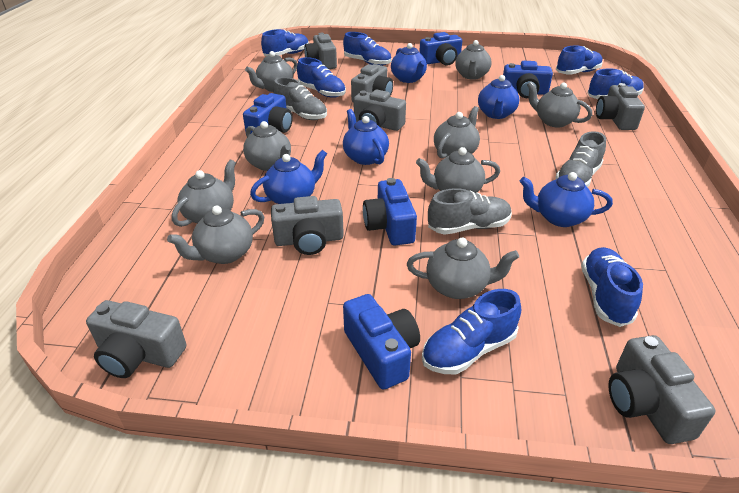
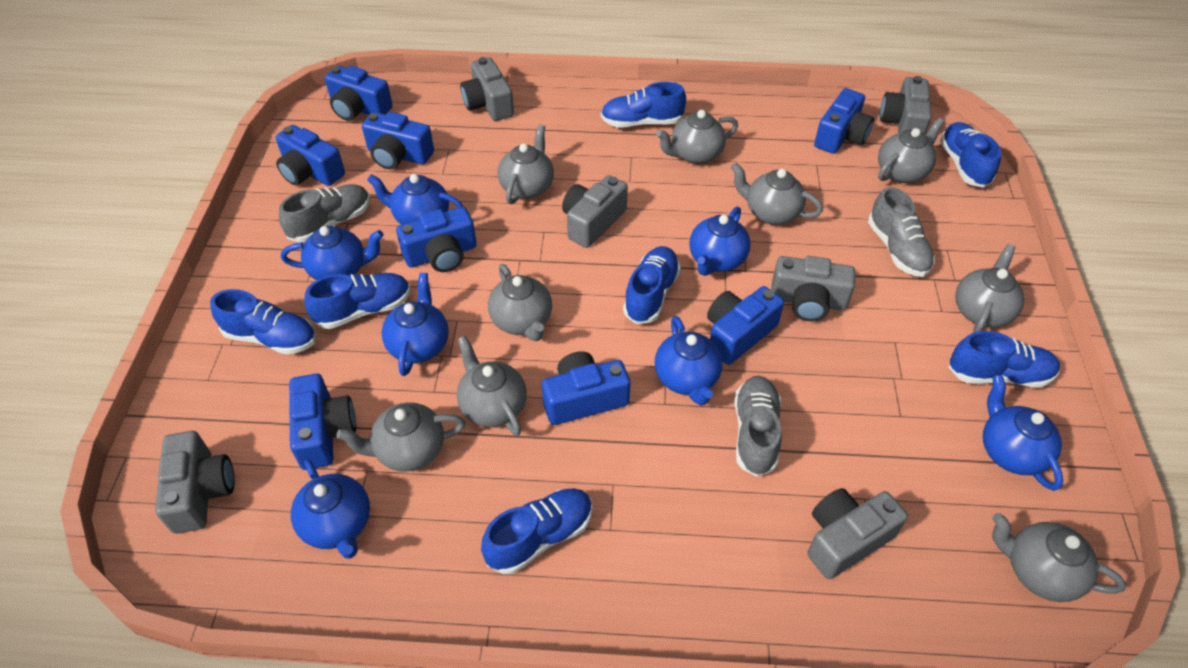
blue camera: [243,93,293,134] [343,294,420,390] [363,178,417,245] [419,32,462,66] [503,61,553,98] = 5 -> [276,125,345,186] [289,374,356,470] [325,66,393,121] [362,112,434,169] [396,207,477,272] [542,351,631,425] [707,286,784,365] [814,88,874,154] = 8
blue teapot: [250,150,327,204] [343,109,389,165] [391,43,427,83] [478,75,519,119] [520,172,613,227] = 5 -> [281,226,384,280] [291,459,370,559] [367,174,463,225] [381,273,449,376] [655,316,723,406] [689,207,751,276] [983,374,1063,491] = 7
grey camera: [86,300,186,378] [271,196,344,255] [304,33,337,69] [351,64,393,102] [353,90,406,131] [596,83,645,130] [608,335,716,444] = 7 -> [155,431,235,534] [460,57,514,121] [562,175,628,248] [771,256,855,321] [808,488,908,579] [880,76,932,134] = 6

